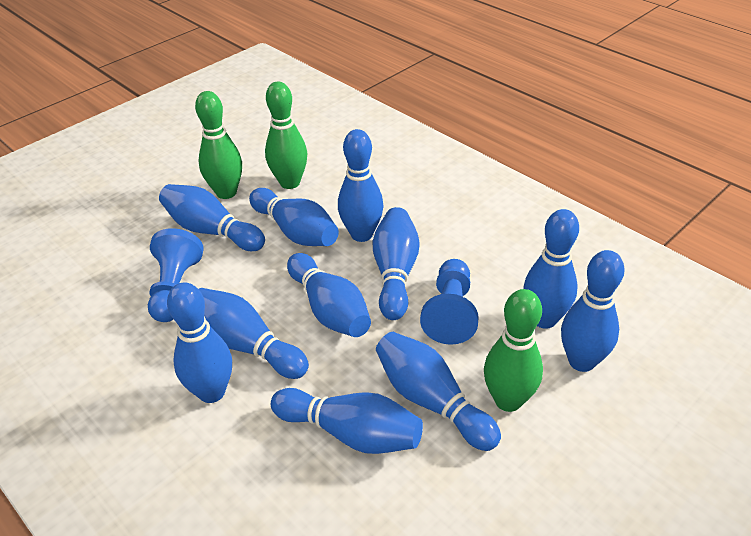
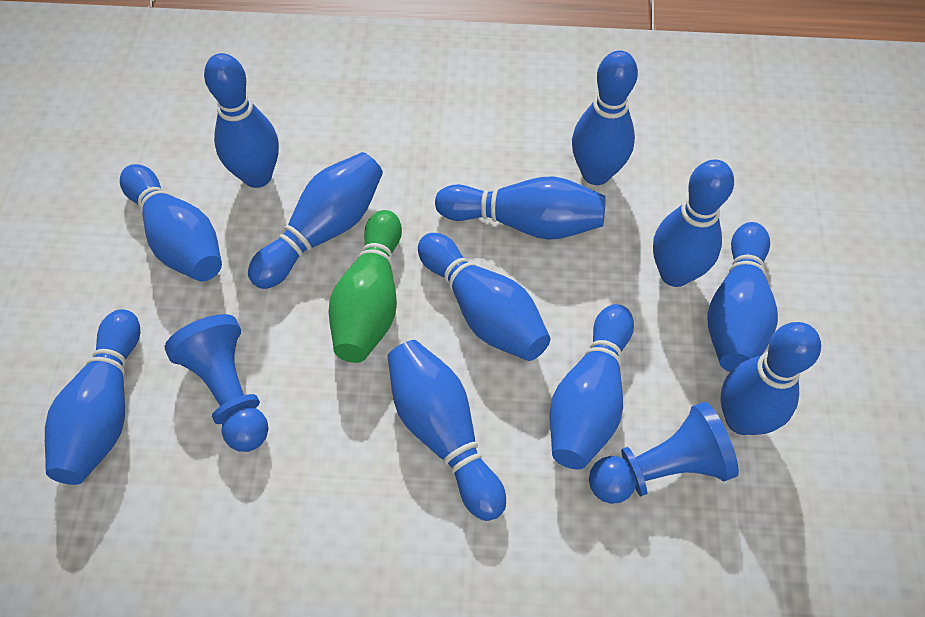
blue bowling pin: [159,184,265,251] [167,282,232,403] [199,288,309,379] [249,188,339,246] [271,388,423,454] [287,253,371,337] [338,129,384,242] [372,207,420,320] [376,332,501,451] [523,209,579,329] [561,250,625,372] = 11 -> [45,309,140,485] [120,164,222,281] [204,53,279,188] [248,152,383,289] [388,340,506,521] [418,233,550,361] [435,176,605,240] [550,304,634,469] [572,50,638,185] [653,159,734,287] [707,222,778,372] [721,322,821,435] = 12
green bowling pin: [195,91,242,199] [265,81,307,189] [484,289,543,412] = 3 -> [329,210,402,363] = 1

